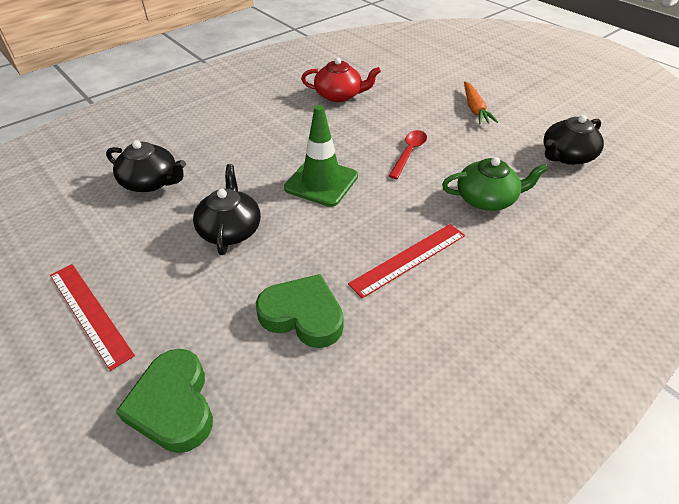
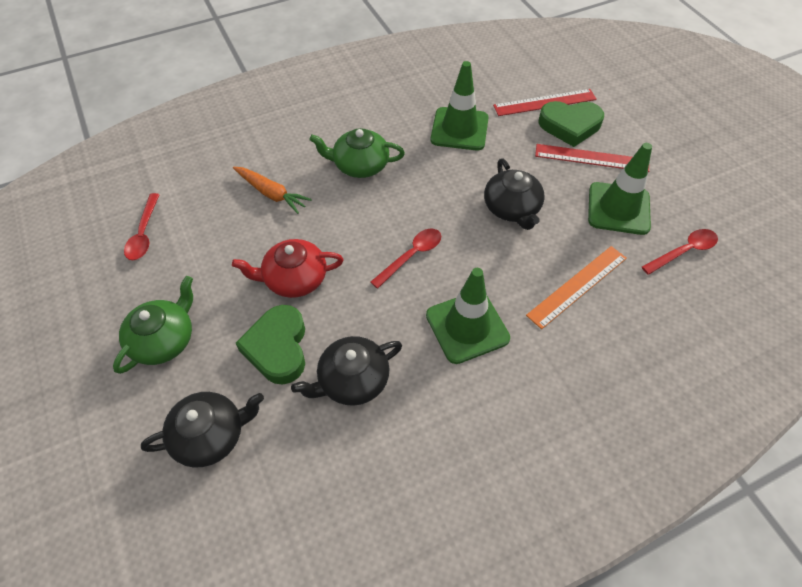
green teapot: [442,157,548,211] = 1 -> [113,276,193,374] [309,128,405,178] = 2
green traffic cone: [284,105,358,207] = 1 -> [426,268,510,364] [431,61,489,151] [588,143,652,235] = 3
orange ruler: none = 0 -> [526,246,627,329] = 1
red spoon: [389,130,427,179] = 1 -> [124,193,160,260] [371,228,441,289] [642,229,718,275] = 3

